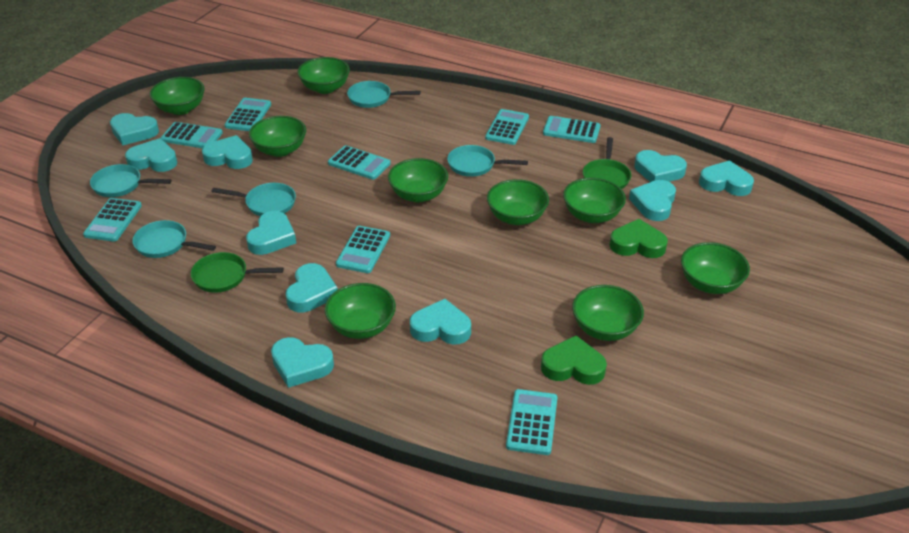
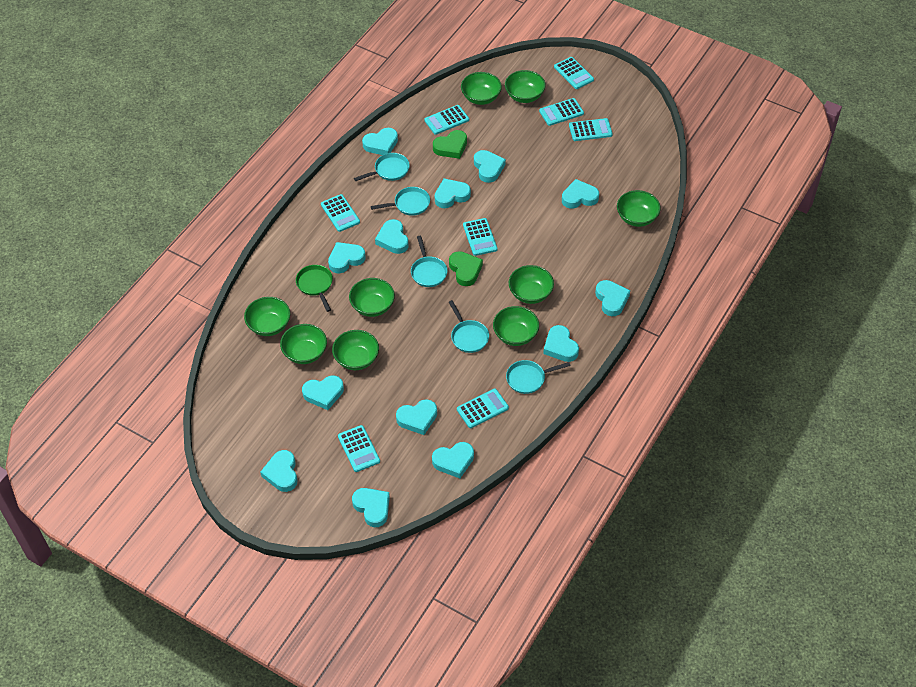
green pan: [191,252,284,293] [583,137,631,189] = 2 -> [296,265,333,312] = 1
turquoise heart: [110,113,159,145] [125,138,177,172] [202,135,253,169] [246,211,296,255] [271,337,334,388] [285,263,338,312] [410,299,471,345] [629,180,676,221] [635,150,687,182] [699,160,754,196] = 10 -> [260,450,298,492] [302,376,344,410] [328,242,366,273] [352,488,390,527] [362,128,398,155] [375,219,409,254] [396,399,437,435] [432,442,474,478] [435,178,471,208] [474,150,506,183] [543,325,579,362] [562,179,599,209] [595,280,630,316] = 13

